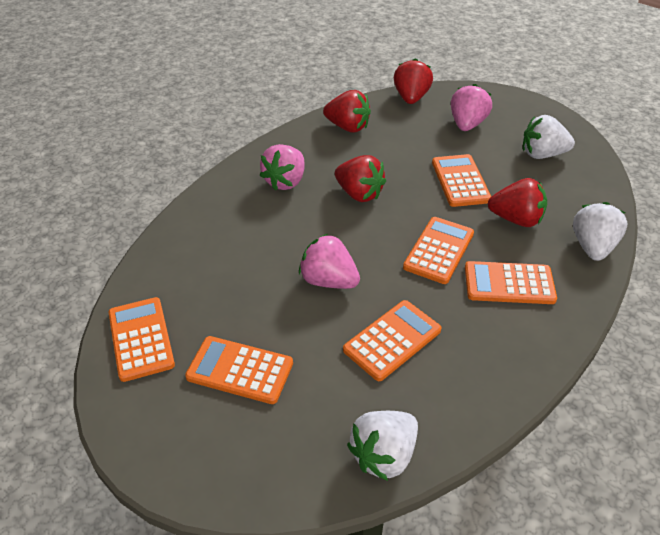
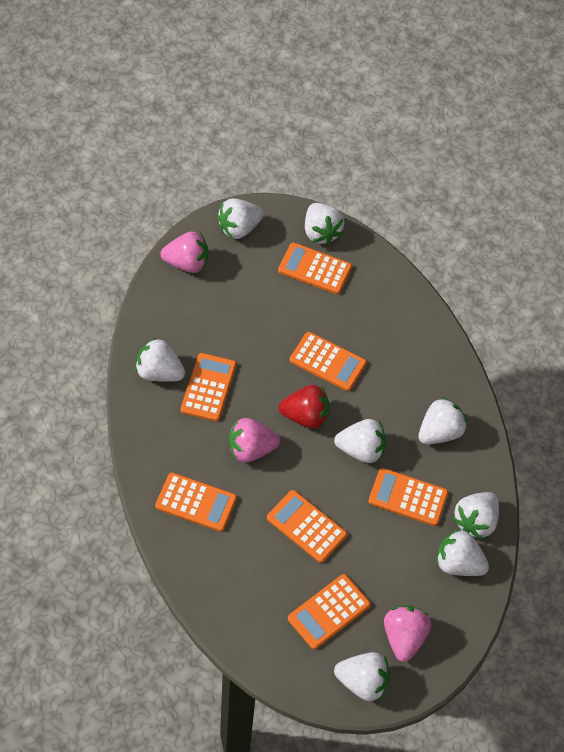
orange calculator: [108,297,175,382] [185,336,293,404] [343,300,442,381] [403,217,474,284] [432,154,491,207] [465,261,557,304] = 6 -> [155,472,237,532] [181,353,236,422] [267,490,347,563] [278,242,352,294] [288,574,371,650] [290,332,367,391] [368,468,448,526] = 7
red strawberry: [323,90,371,133] [335,155,386,202] [394,58,433,104] [488,178,547,227] = 4 -> [279,385,330,429] = 1
white strawberry: [347,411,418,481] [523,115,575,159] [573,202,627,261] = 3 -> [135,337,185,382] [217,198,264,239] [305,203,344,245] [334,419,386,463] [334,652,390,701] [418,397,467,444] [436,529,489,576] [453,492,499,539] = 8

